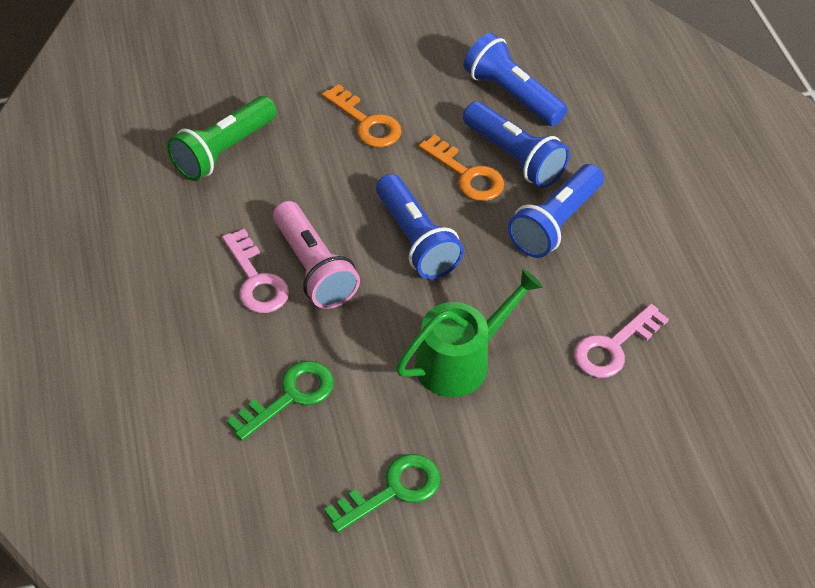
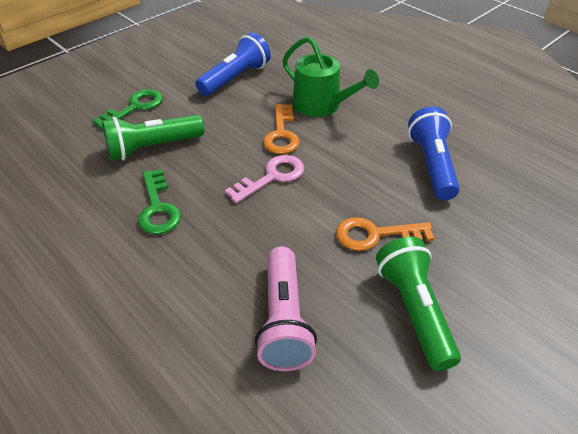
blue flashlight: [376,174,464,279] [463,33,568,126] [463,101,570,188] [508,164,604,258] = 4 -> [195,32,271,96] [408,107,460,200] = 2
green flashlight: [167,96,277,181] = 1 -> [102,115,204,161] [376,237,461,371] = 2
pink key: [222,229,289,313] [574,304,669,378] = 2 -> [225,155,304,203] = 1

